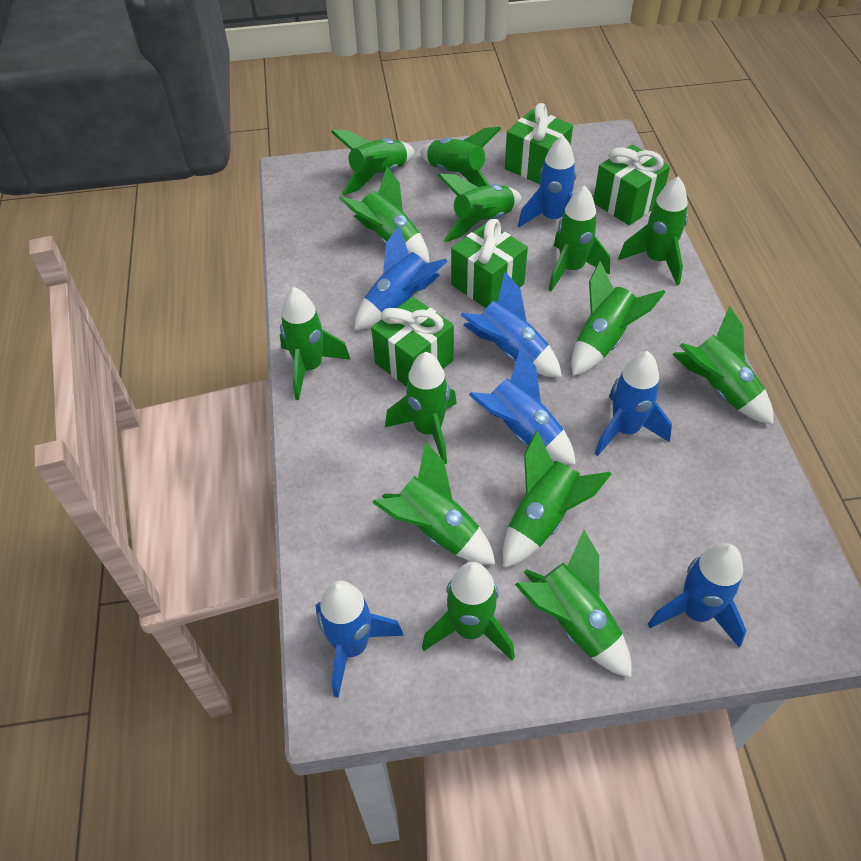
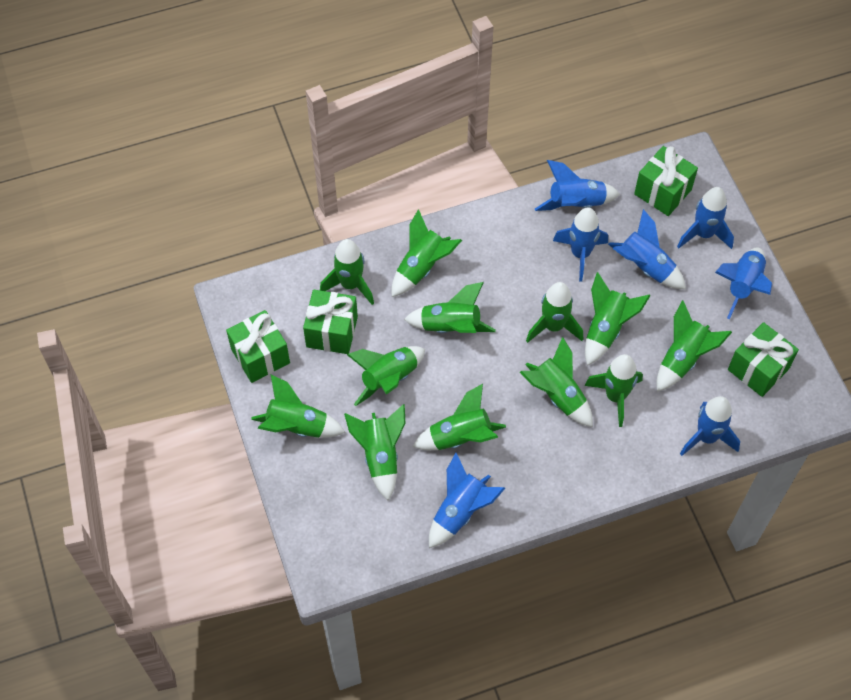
green rocket: [280,287,351,400] [331,130,415,195] [339,166,430,263] [372,441,496,565] [385,352,457,464] [420,127,501,187] [422,562,515,661] [438,174,521,242] [503,431,611,568] [515,530,632,678] [548,186,610,291] [571,261,665,376] [618,176,688,285] [672,306,774,425] = 14 -> [251,374,346,438] [320,239,374,305] [344,404,405,501] [347,346,425,406] [392,209,462,297] [404,282,496,333] [412,384,506,450] [520,337,593,427] [526,282,583,343] [585,272,651,366] [585,354,643,427] [657,300,732,392] = 12

